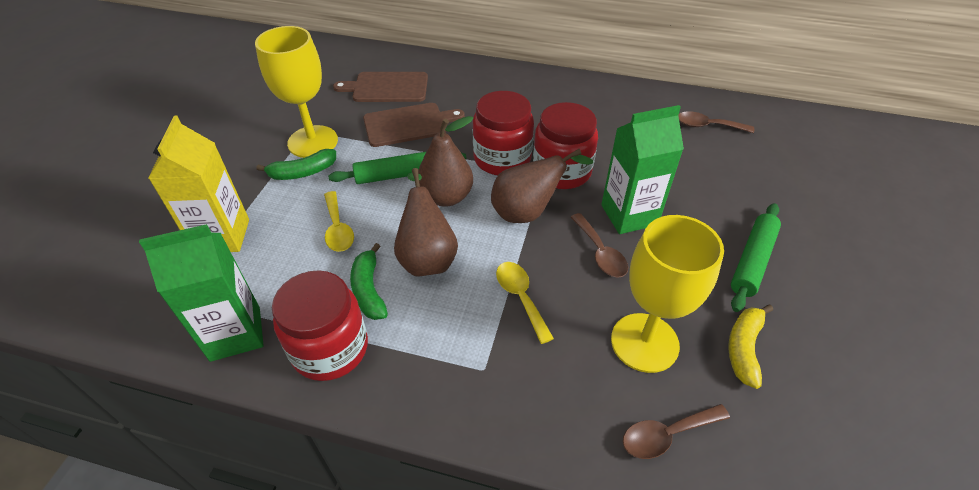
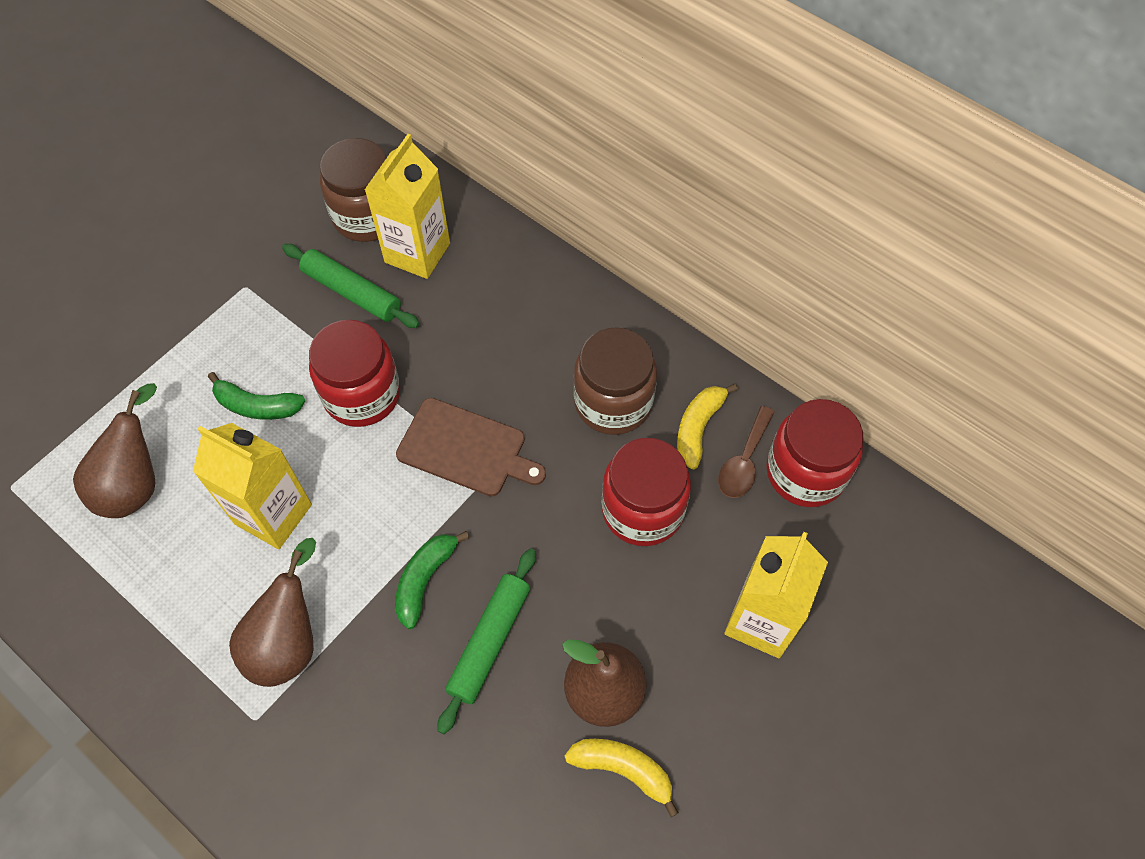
brown cutting board: [333,72,428,102] [363,103,465,147] = 2 -> [396,398,546,496] = 1
brown jar: none = 0 -> [320,138,387,242] [574,327,657,435] = 2
brown spoon: [571,213,628,278] [623,404,730,459] [678,111,754,133] = 3 -> [718,406,775,498] = 1
green carton: [139,224,263,362] [601,105,684,234] = 2 -> none = 0
yellow banana: [729,305,773,389] = 1 -> [565,739,679,817] [677,384,738,469] = 2
yellow carton: [148,116,249,252] = 1 -> [193,423,312,549] [365,134,450,279] [724,532,828,658] = 3
yellow goblet: [255,26,338,158] [611,215,724,373] = 2 -> none = 0
yellow spoon: [324,191,354,252] [496,262,554,344] = 2 -> none = 0

